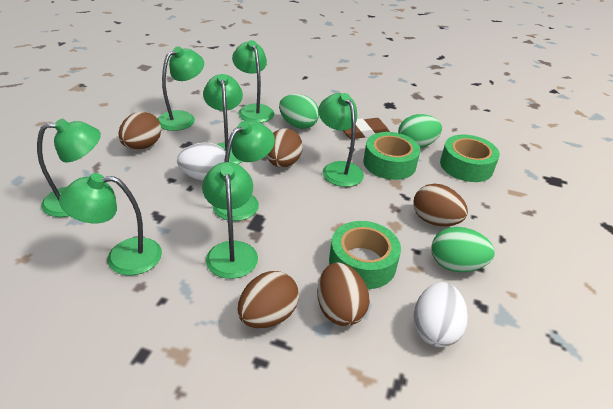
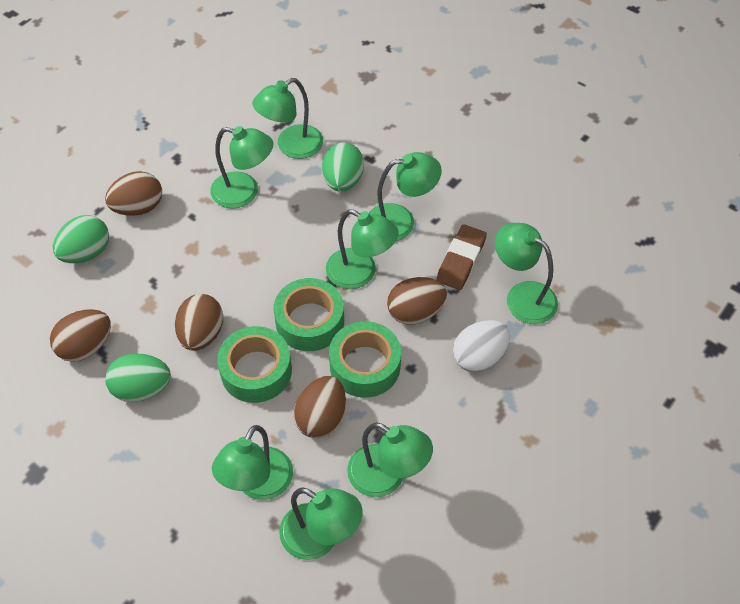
white egg: [177,143,226,181] [413,282,468,347] = 2 -> [453,320,510,373] = 1

